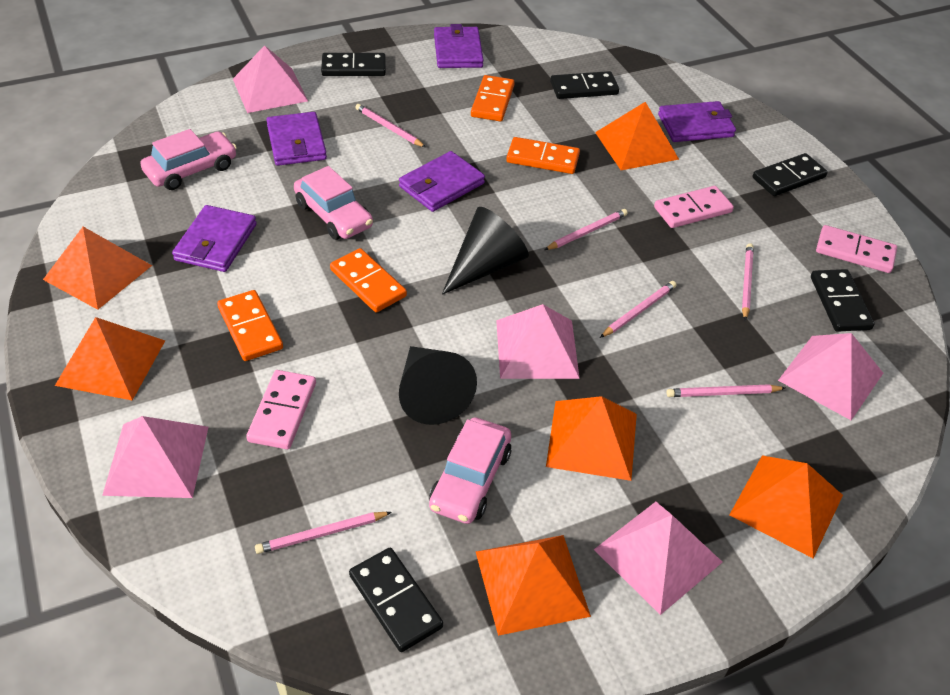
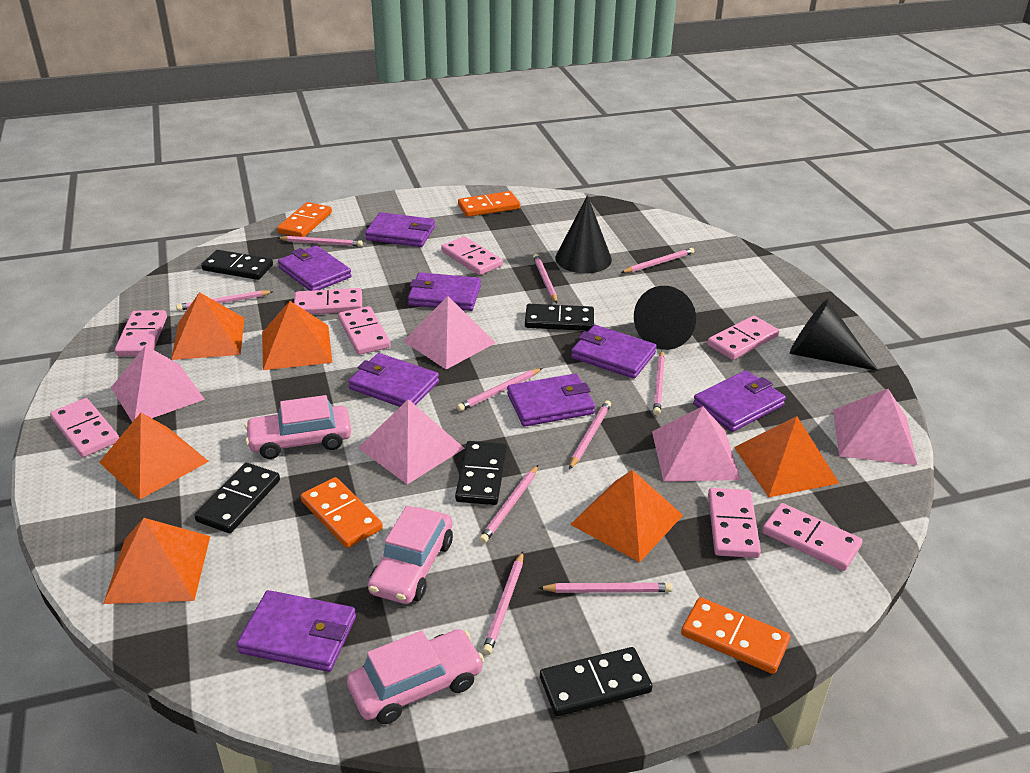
black cone: [399,346,477,425] [442,207,529,295] = 2 -> [555,195,612,273] [634,286,696,350] [790,299,879,371] = 3
pink domino: [246,370,316,449] [654,186,734,228] [816,225,897,273] = 3 -> [50,398,119,457] [115,310,167,356] [294,288,362,314] [338,306,391,355] [441,236,503,275] [707,316,779,360] [708,488,761,558] [762,503,862,571] = 8
pink pencil: [255,512,392,554] [355,104,426,147] [544,209,628,250] [600,281,676,338] [666,384,785,397] [742,243,754,321] = 6 -> [176,290,274,311] [278,236,363,247] [457,368,542,411] [479,465,538,543] [482,551,523,655] [533,254,557,303] [539,583,673,593] [569,400,611,470] [621,248,694,273] [653,351,665,415] = 10
purple wallet: [172,205,257,272] [266,112,327,166] [399,151,485,212] [434,24,484,68] [658,101,736,142] = 5 -> [237,590,356,672] [278,245,352,291] [348,353,439,407] [365,212,435,247] [408,272,481,311] [507,374,595,427] [571,325,657,379] [693,370,786,432] = 8

